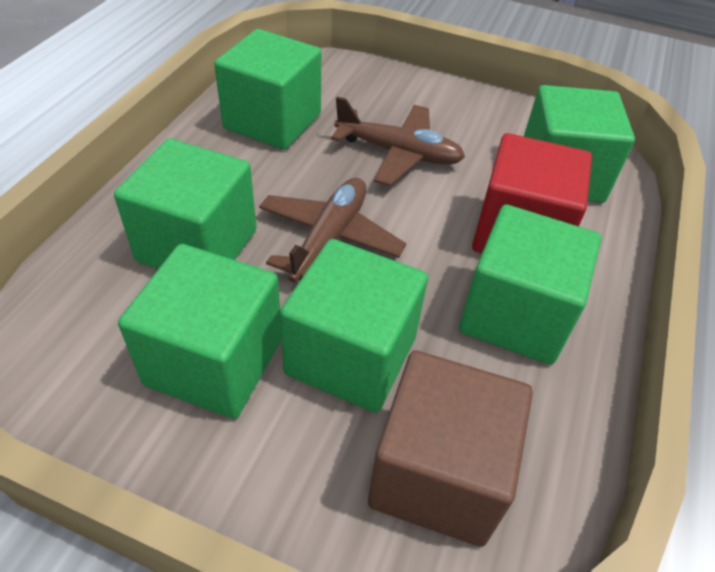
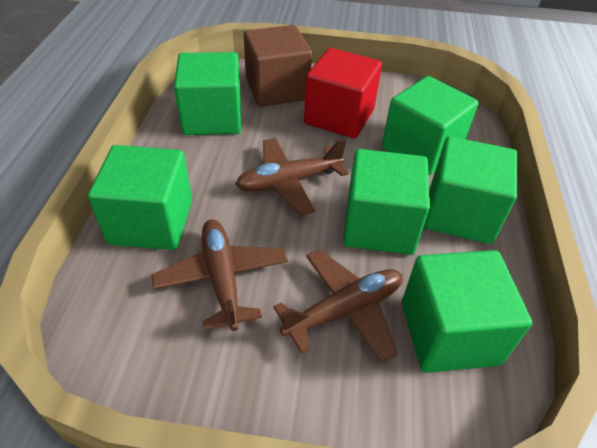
brown plane: [259,178,407,283] [331,97,465,186] = 2 -> [152,219,288,331] [235,138,348,215] [273,249,403,363] = 3

